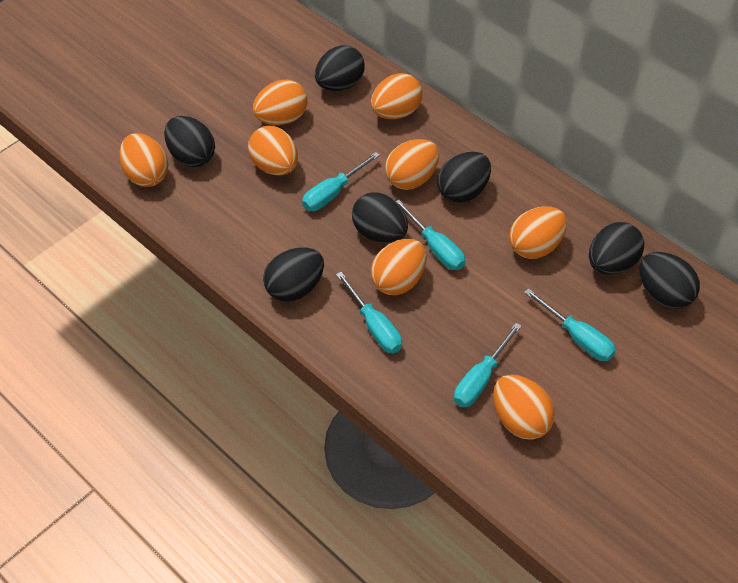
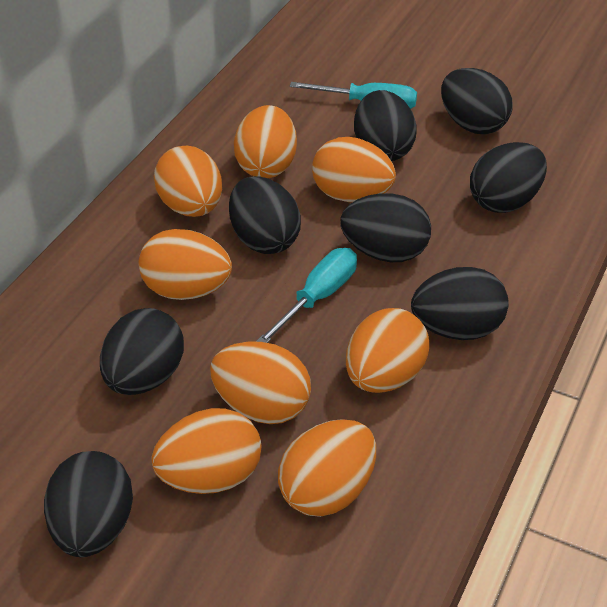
black egg: [164,116,215,167] [263,247,324,302] [315,45,365,91] [352,192,408,243] [437,152,491,203] [589,222,644,274] [639,252,700,309] = 7 -> [44,451,133,557] [100,308,184,395] [229,176,301,254] [340,193,431,262] [354,90,417,161] [411,267,509,340] [441,68,513,134] [470,142,547,213] = 8
turquoise screwdriver: [302,152,380,211] [336,272,402,353] [396,199,465,270] [454,323,522,407] [524,288,616,361] = 5 -> [256,248,357,343] [290,82,417,109] = 2

